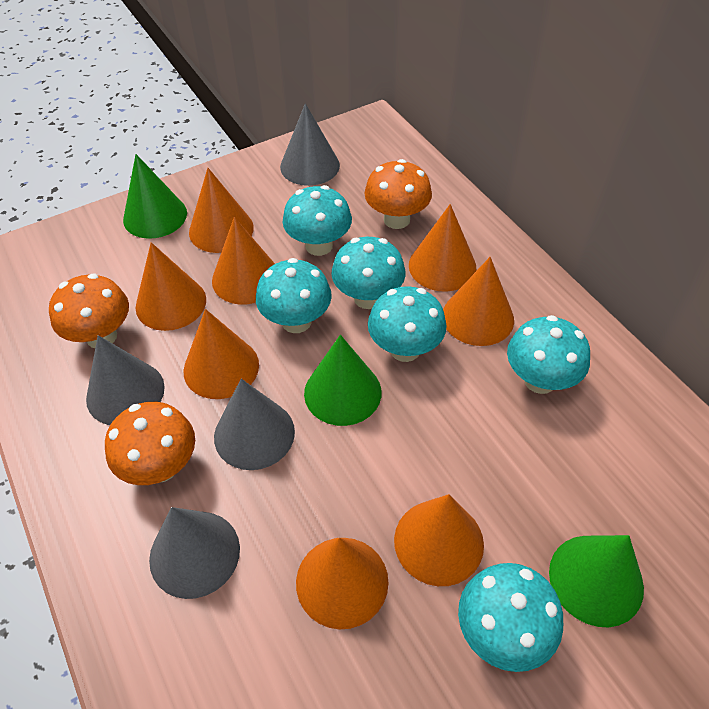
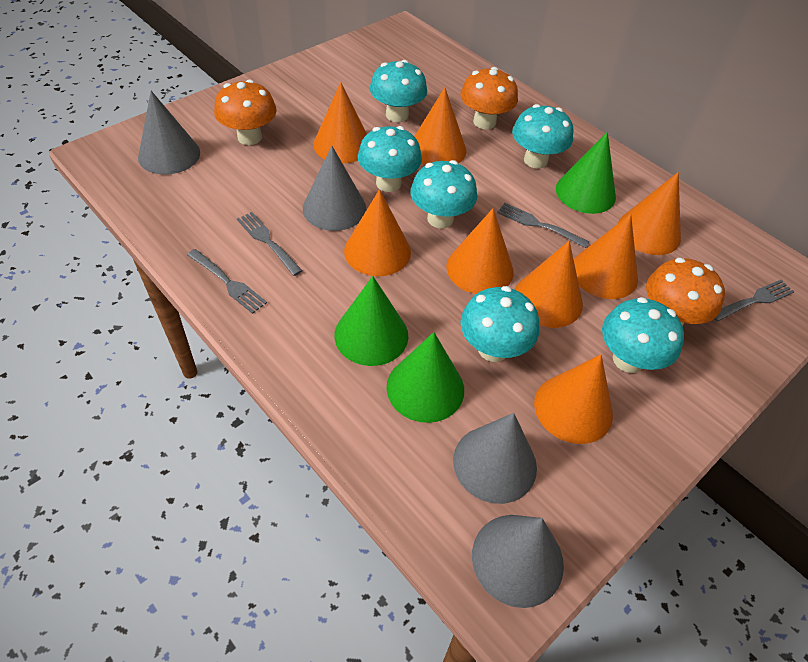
grey fork: none = 0 -> [187,249,267,314] [237,212,303,276] [497,203,589,248] [714,280,794,322] = 4

